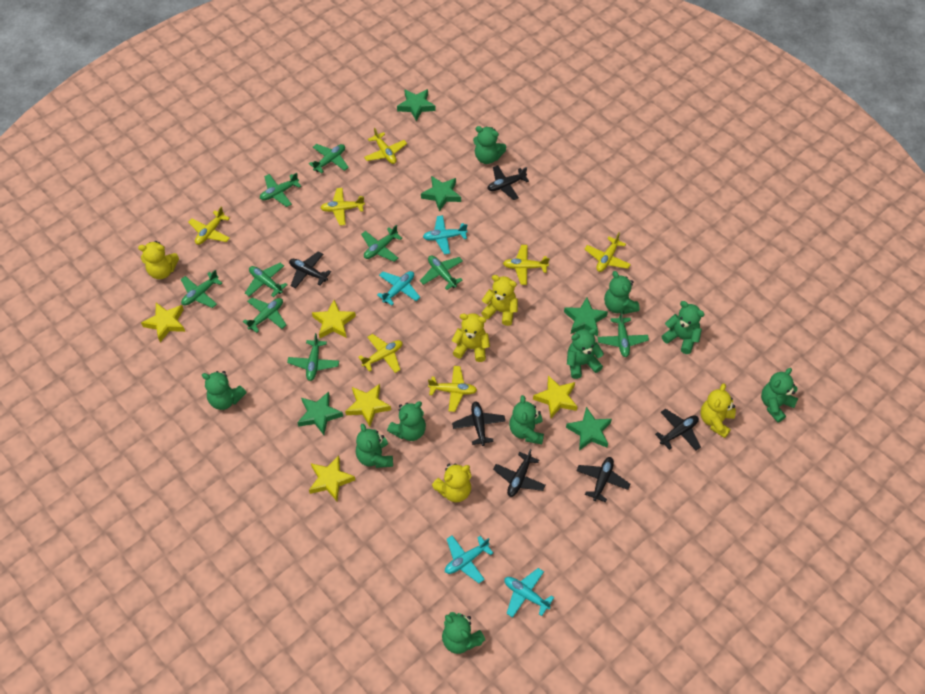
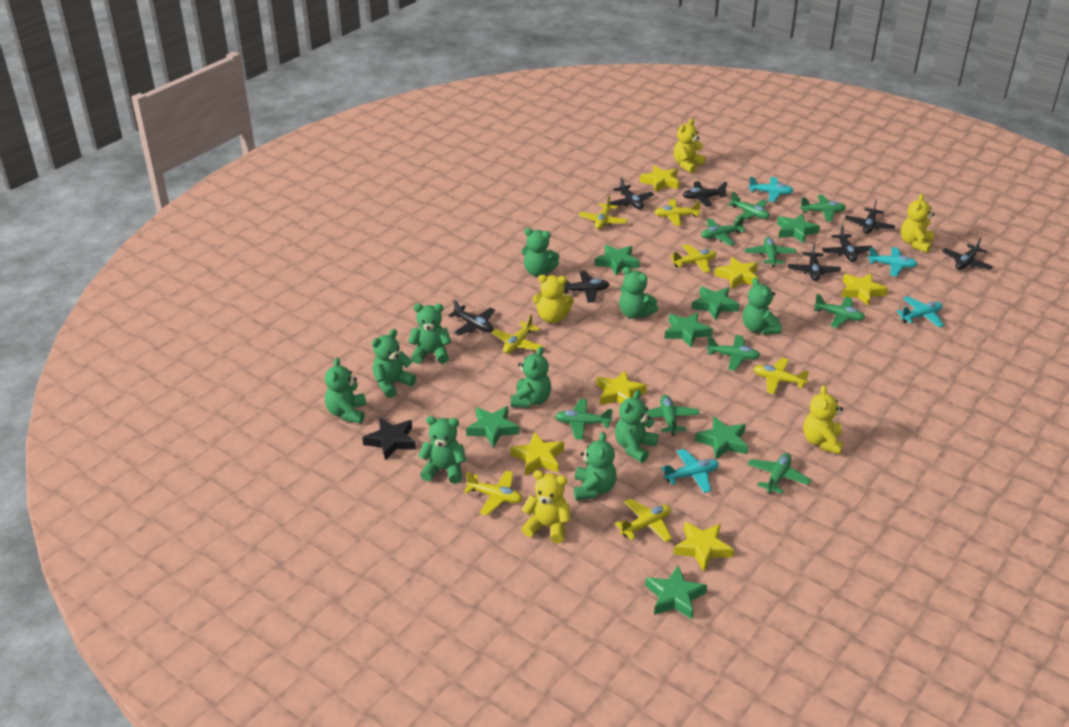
black plane: [289,251,331,289] [452,402,506,446] [487,165,529,200] [493,449,546,497] [576,457,630,502] [655,409,701,451] = 6 -> [448,300,496,336] [564,271,610,303] [610,177,654,209] [683,181,727,207] [788,243,841,281] [822,225,873,262] [845,200,895,234] [942,237,993,270] = 8
black star: none = 0 -> [362,418,416,460] = 1
green star: [297,392,343,435] [397,89,436,121] [421,176,461,212] [564,297,608,337] [566,407,612,451] = 5 -> [466,406,520,448] [595,245,640,276] [645,566,707,620] [664,312,713,348] [691,286,739,320] [695,417,748,459] [777,214,820,244] = 7
yellow star: [141,303,185,342] [309,455,355,501] [312,300,356,338] [345,384,391,426] [533,375,578,418] = 5 -> [510,432,564,476] [596,370,647,405] [640,165,680,193] [673,522,734,571] [714,257,759,289] [841,273,888,306] = 6

